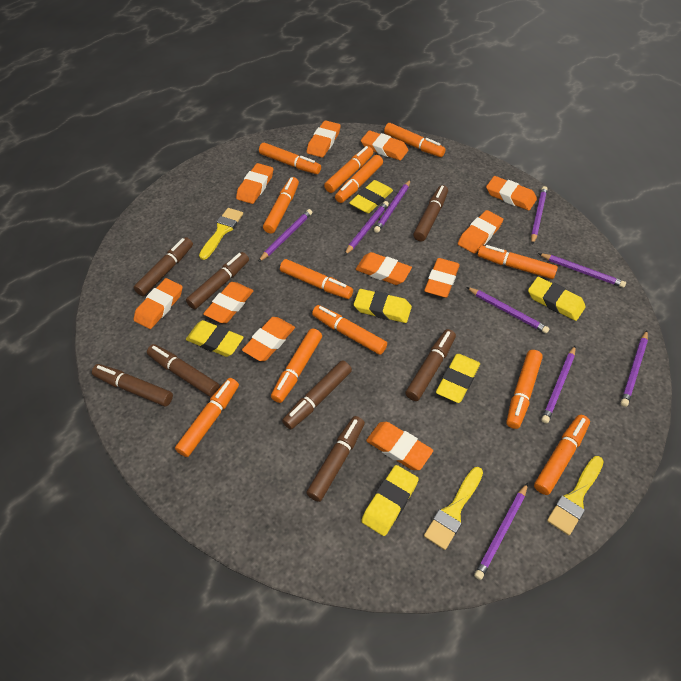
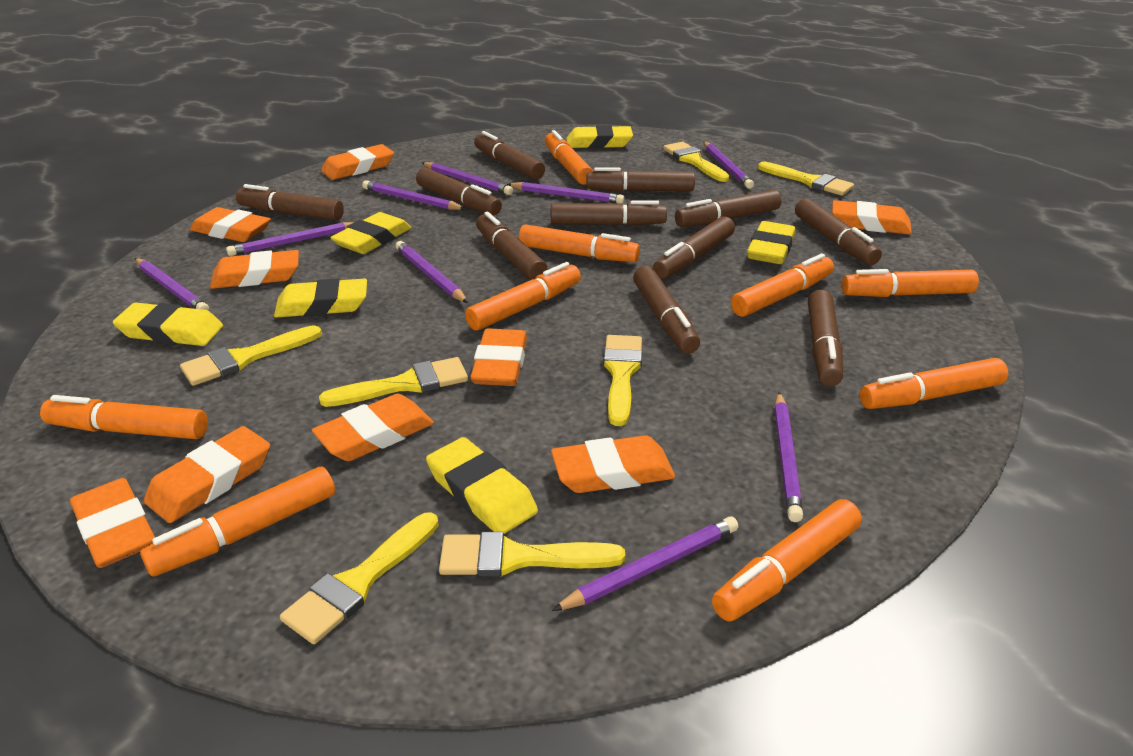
brown marker: [92,364,173,406] [133,237,193,296] [147,344,220,397] [186,252,249,309] [282,360,352,429] [306,416,365,502] [405,329,456,401] [413,185,448,241] = 8 -> [236,184,344,221] [416,168,502,215] [474,131,545,180] [476,212,548,280] [551,200,667,226] [586,167,695,192] [633,266,700,354] [653,216,735,279] [675,189,782,227] [795,198,882,265] [808,290,843,386] = 11
orange eraser: [134,278,183,329] [203,282,253,323] [236,163,273,204] [242,317,295,361] [307,120,341,157] [356,252,412,285] [361,130,408,161] [366,422,433,470] [424,258,460,298] [458,210,503,254] [486,176,537,210] = 11 -> [70,478,155,568] [144,426,270,523] [190,207,271,242] [210,250,299,289] [312,394,434,461] [321,144,394,180] [470,328,527,386] [551,435,675,493] [832,200,912,235] = 9
orange marker: [175,378,239,457] [259,143,321,174] [263,177,299,234] [271,329,322,403] [280,259,353,299] [312,305,387,355] [324,146,373,193] [335,155,383,203] [384,123,446,157] [478,245,558,279] [506,350,543,429] [534,415,590,495] = 12 -> [40,395,208,439] [140,467,335,577] [465,262,581,331] [519,224,640,262] [545,130,593,185] [712,499,862,622] [731,253,834,317] [842,269,979,297] [859,358,1008,409] = 9
yellow brush: [199,208,243,260] [424,467,483,550] [547,456,604,535] = 3 -> [180,325,322,386] [280,513,439,644] [319,357,468,407] [439,532,625,577] [603,335,642,426] [663,142,729,182] [758,161,854,196] = 7

